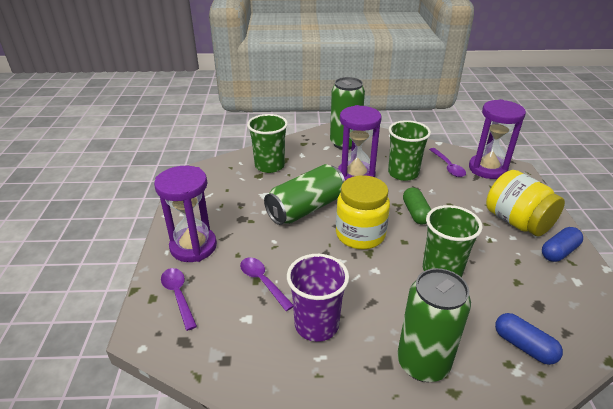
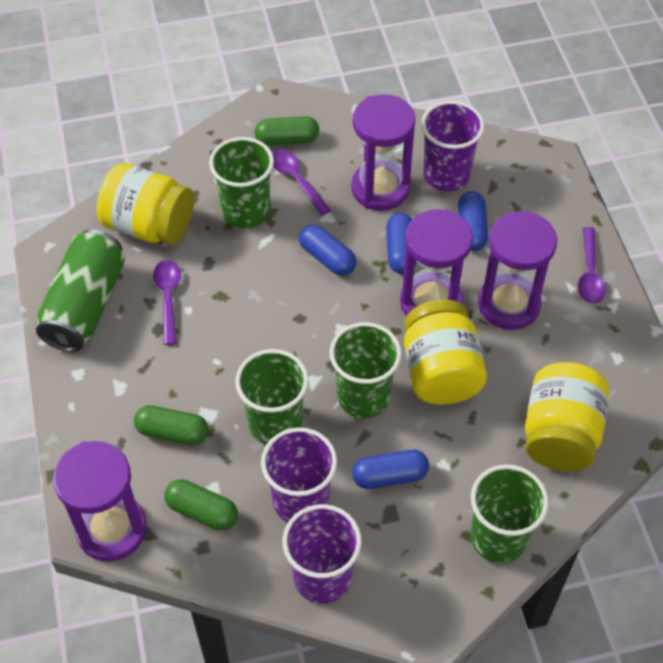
blue capsule: [495,313,563,365] [542,227,583,262] = 2 -> [299,224,356,276] [352,450,429,489] [386,213,417,274] [458,191,488,251] = 4
green can: [264,164,345,225] [330,77,365,150] [397,268,471,382] = 3 -> [36,229,125,352] = 1
green capsule: [403,187,431,225] = 1 -> [134,405,209,445] [164,479,238,531] [255,116,319,146] = 3
green cup: [247,114,288,173] [388,120,431,181] [423,205,483,277] = 3 -> [209,137,274,229] [235,349,309,445] [330,322,402,418] [471,464,549,563] = 4
purple cup: [287,254,349,342] = 1 -> [261,428,337,523] [283,504,362,604] [421,101,484,191] = 3
purple hourglass: [154,166,217,262] [338,105,382,180] [469,99,526,179] = 3 -> [53,441,147,562] [351,94,416,211] [400,209,473,316] [478,211,557,330] = 4
yellow jar: [336,175,390,249] [486,170,565,237] = 2 -> [97,163,194,245] [404,299,487,405] [525,362,609,471] = 3

